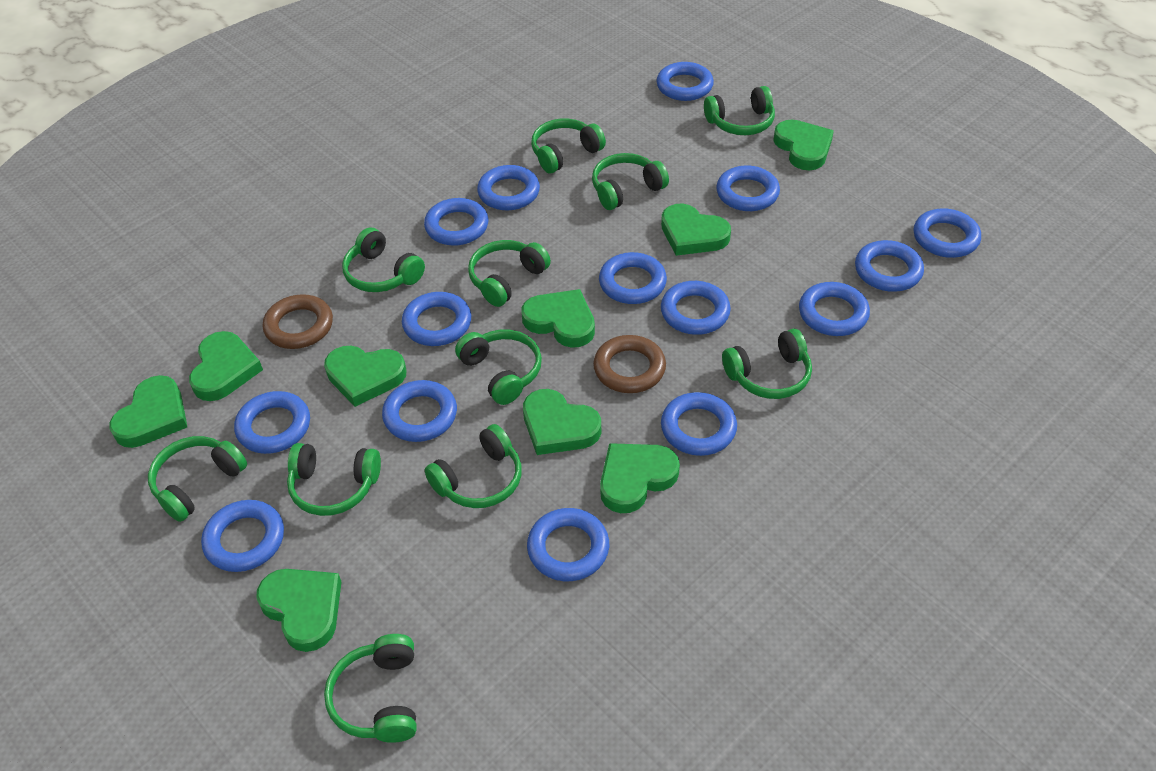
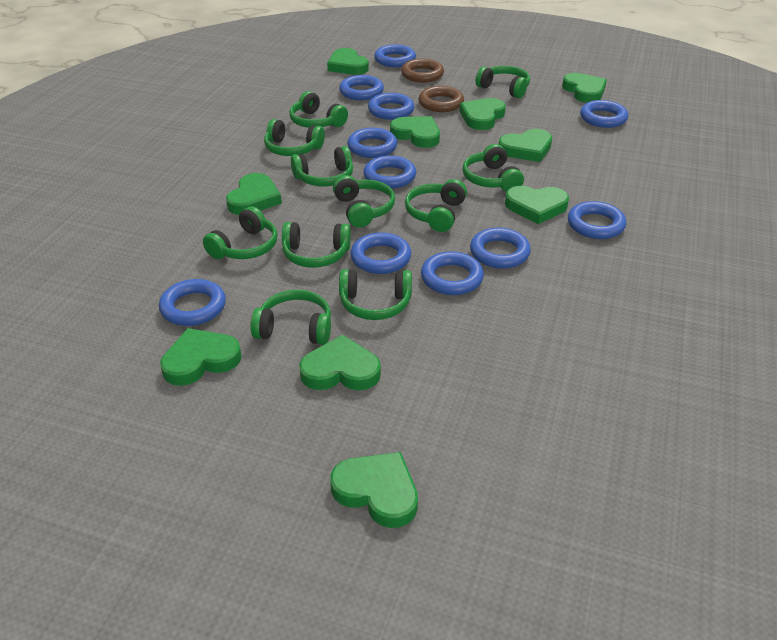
blue ring: [201,500,284,572] [234,391,310,454] [382,380,457,442] [402,292,471,346] [424,198,488,246] [477,165,540,210] [527,508,609,581] [599,252,667,304] [656,62,714,101] [661,281,731,335] [661,392,737,456] [716,165,780,211] [799,282,870,336] [855,240,924,292] [914,208,981,258] = 15 -> [159,279,226,326] [339,75,384,100] [347,128,397,158] [350,232,411,274] [363,155,416,189] [368,93,414,120] [374,44,416,67] [421,251,484,295] [470,228,531,269] [568,201,626,239] [580,100,628,128] = 11
green heart: [110,375,187,448] [189,331,263,401] [256,569,342,652] [324,346,407,407] [522,289,595,348] [523,389,601,455] [600,443,680,513] [661,203,731,256] [773,120,834,171] = 9 -> [160,328,242,386] [226,173,282,215] [299,335,381,391] [327,48,369,75] [330,452,418,528] [390,116,440,148] [460,98,506,130] [499,129,552,162] [505,186,569,224] [562,73,607,103] = 10

